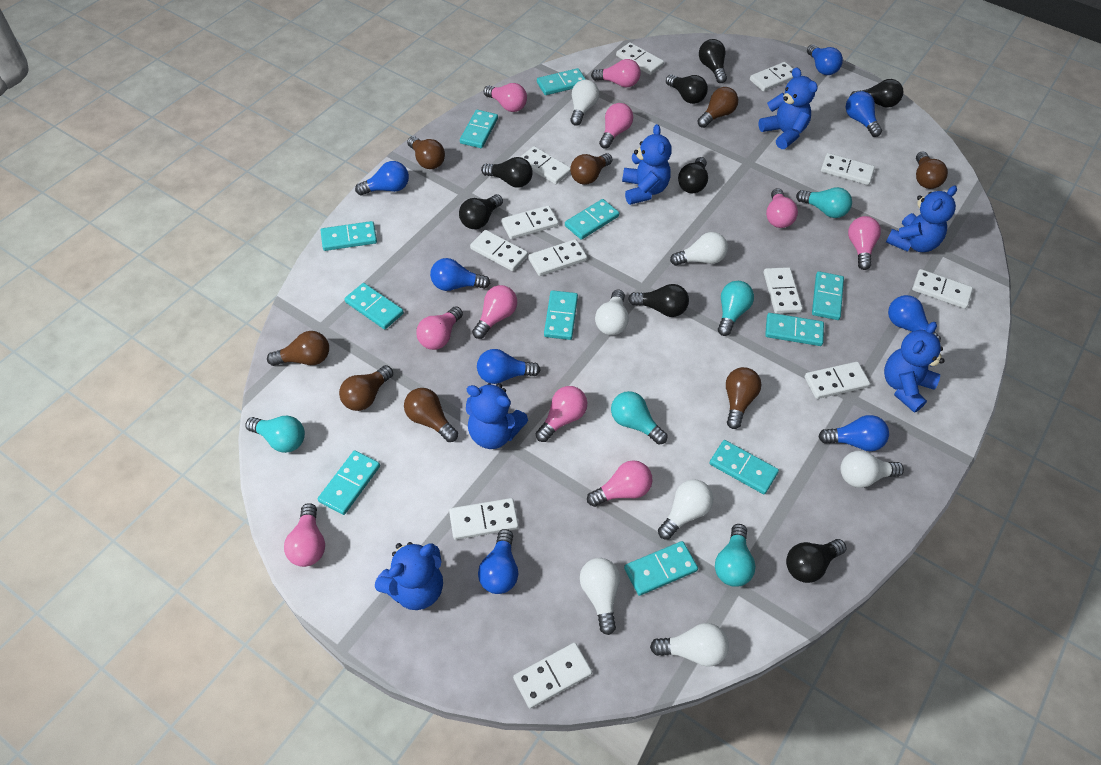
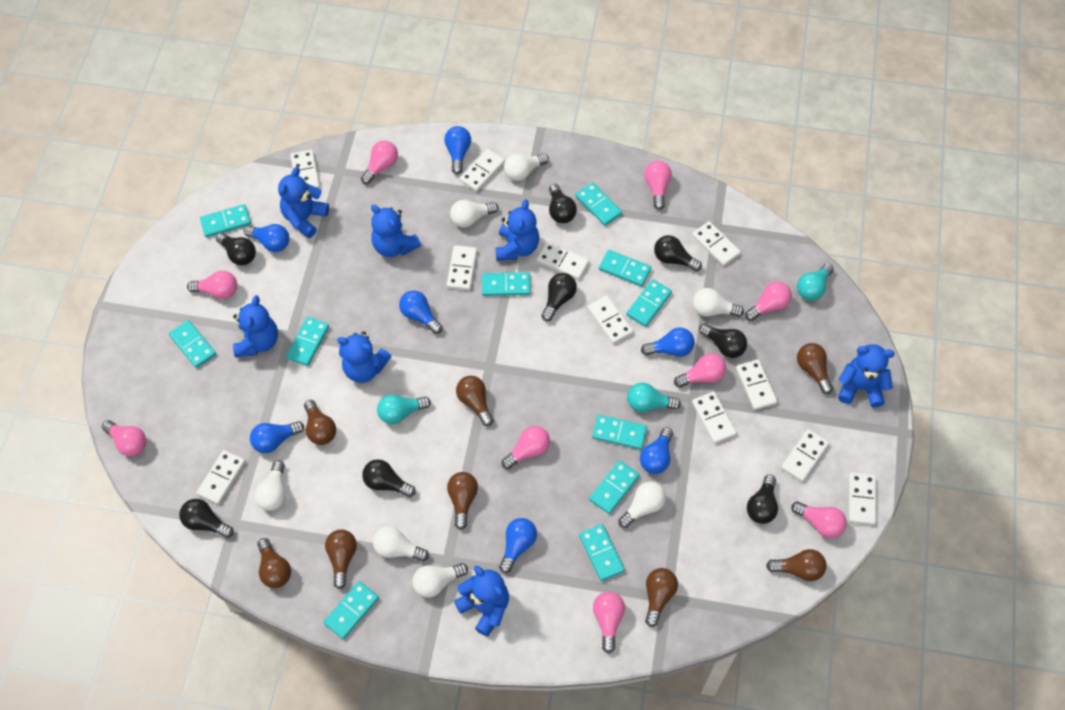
blue light bulb: [355,161,409,195] [430,258,490,291] [477,349,540,384] [478,529,518,594] [807,44,843,75] [818,415,889,451] [846,91,882,137] [888,295,941,342] = 8 -> [244,224,289,252] [250,421,304,453] [399,290,443,334] [444,126,471,174] [499,518,537,573] [640,428,673,474] [641,327,695,357] = 7
blue teddy bear: [375,542,443,610] [466,383,528,449] [622,124,672,205] [758,67,818,149] [884,322,945,413] [886,186,957,252] = 6 -> [233,295,278,357] [278,167,329,238] [337,331,391,383] [371,204,421,257] [454,566,509,637] [495,199,539,261] [838,344,895,408] = 7
pink light bulb: [284,503,325,567] [416,306,463,350] [472,285,517,339] [484,83,527,112] [536,386,587,442] [587,460,652,507] [591,59,641,87] [599,103,633,149] [766,188,798,228] [848,216,881,270] = 10 -> [102,420,146,456] [187,271,237,299] [361,141,398,184] [502,426,550,469] [593,592,625,653] [644,161,672,210] [674,353,726,388] [745,281,792,321] [791,501,847,538] = 9
turquoise light bulb: [245,416,305,453] [611,391,667,445] [715,524,756,587] [718,281,754,336] [796,187,852,218] = 5 -> [377,394,431,424] [627,382,681,412] [797,263,834,301] = 3
white domino: [449,498,519,540] [470,230,528,271] [501,205,559,239] [513,643,592,709] [520,146,571,184] [528,239,587,276] [616,42,664,75] [750,62,793,92] [764,267,803,314] [805,362,870,399] [821,153,875,185] [912,269,973,309] = 12 -> [197,450,245,504] [290,150,320,189] [447,245,477,290] [460,149,505,192] [537,242,589,280] [587,296,633,344] [692,221,741,266] [692,392,737,444] [736,359,778,410] [781,429,829,482] [849,472,876,525] = 11

